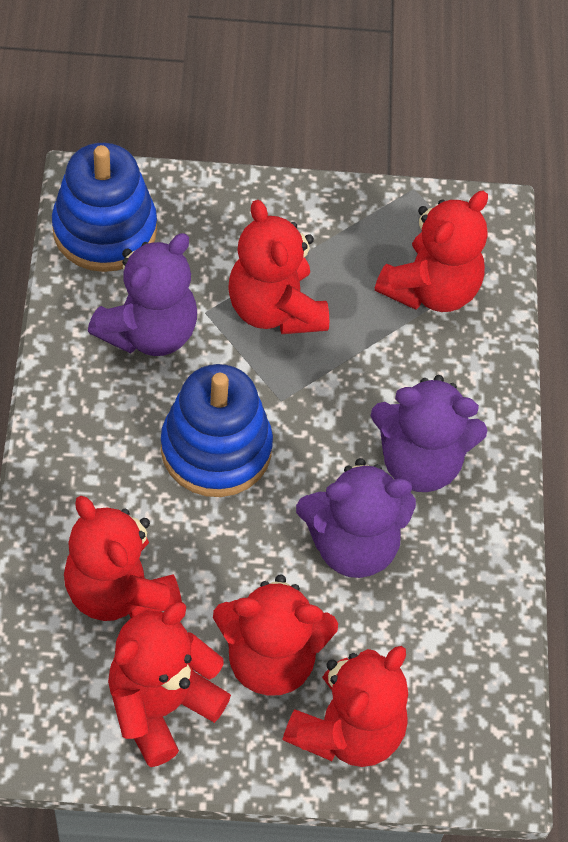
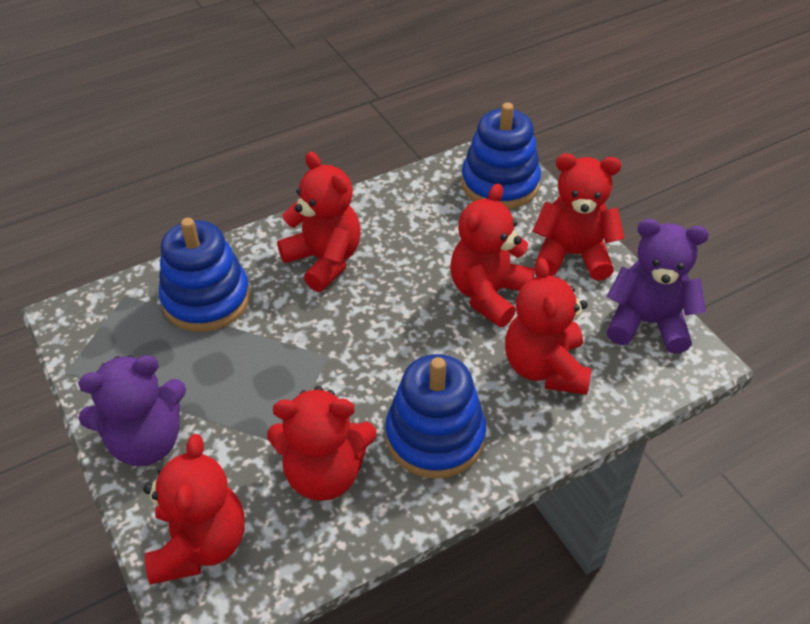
blue stacking toy: [52,143,157,272] [161,364,273,497] = 2 -> [159,218,250,332] [385,354,486,479] [461,102,541,209] = 3
purple teddy bear: [88,233,197,356] [296,458,416,578] [371,375,487,492] = 3 -> [78,355,186,466] [606,219,709,354] = 2

